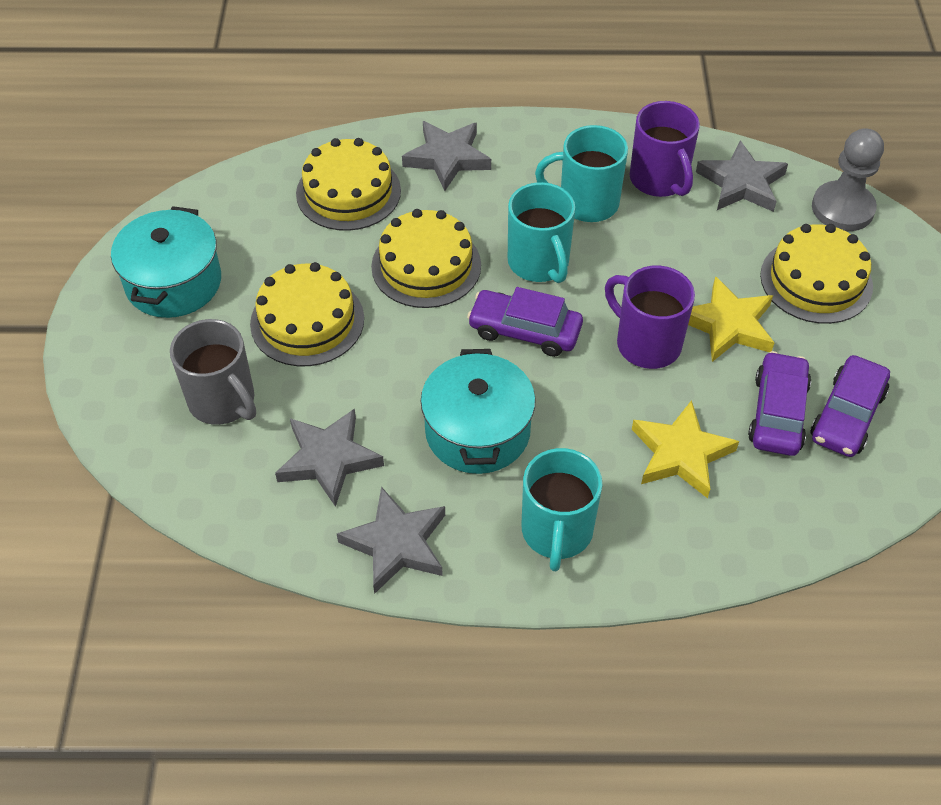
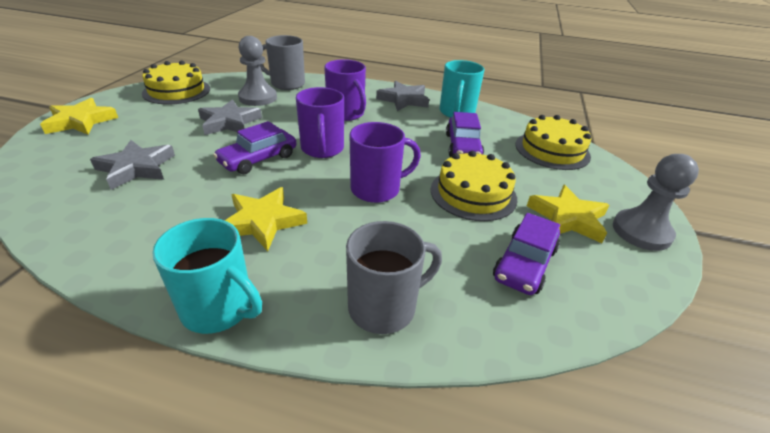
grey mug: [170,319,256,425] = 1 -> [260,35,305,90] [346,221,442,334] = 2
grey pawn: [812,128,884,231] = 1 -> [238,36,277,106] [613,154,699,251] = 2
grey star: [275,409,384,507] [337,487,445,594] [402,121,491,191] [696,140,788,212] = 4 -> [90,140,175,190] [198,99,262,135] [376,81,429,111] = 3
purple mug: [605,266,695,369] [629,101,700,197] = 2 -> [296,87,344,158] [324,59,366,121] [350,122,421,203] = 3
turquoise mug: [508,182,575,283] [522,448,603,571] [535,125,628,222] = 3 -> [152,218,262,334] [440,60,485,118] = 2
turquoise pot: [111,206,221,318] [421,349,536,474] = 2 -> none = 0
yellow cake: [250,262,364,366] [296,138,401,231] [371,209,481,308] [760,224,873,324] = 4 -> [142,61,210,105] [430,151,517,221] [516,115,591,170] = 3
yellow star: [632,400,739,498] [688,276,774,362] = 2 -> [40,98,118,135] [224,187,307,251] [527,185,609,243] = 3

